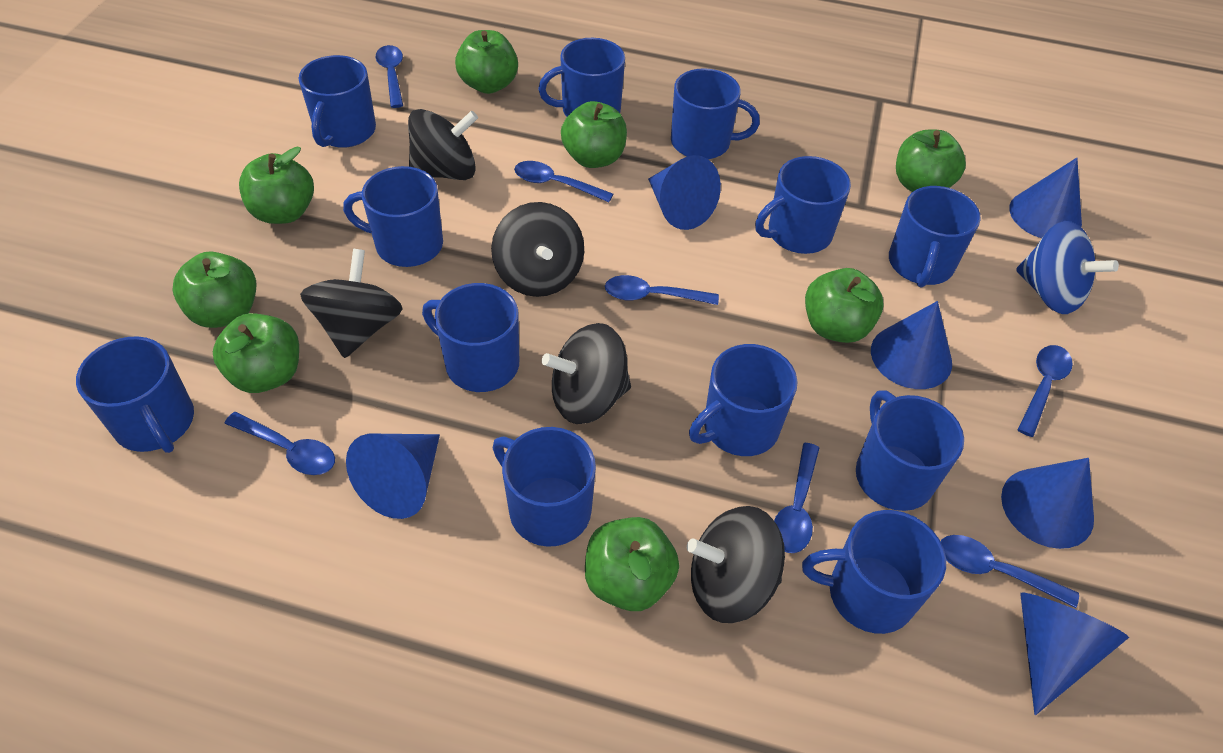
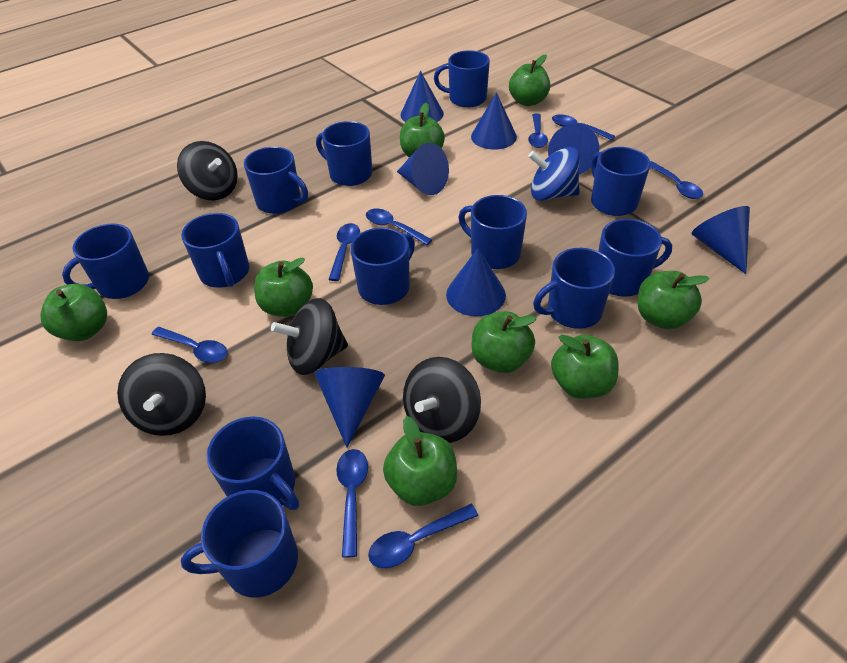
black spinning top: [300,249,403,358] [408,109,478,180] [491,202,584,297] [542,323,631,424] [687,506,785,623] = 5 -> [117,353,206,436] [177,141,238,200] [271,298,348,375] [403,357,481,443] = 4
blue cone: [346,434,440,519] [648,155,721,230] [871,301,952,389] [1001,458,1094,549] [1009,158,1082,238] [1020,592,1129,715] = 6 -> [315,367,385,448] [397,143,449,195] [400,71,444,122] [446,248,506,316] [471,92,517,150] [548,124,599,174] [691,206,750,274] = 7
blue spoon: [224,412,335,475] [376,45,403,108] [514,161,613,202] [605,275,719,305] [774,443,819,553] [941,535,1079,608] [1017,345,1073,437] = 7 -> [151,327,227,363] [328,223,360,281] [336,449,368,558] [366,209,432,245] [368,504,478,568] [528,113,548,148] [552,114,615,140] [650,161,703,199] = 8

